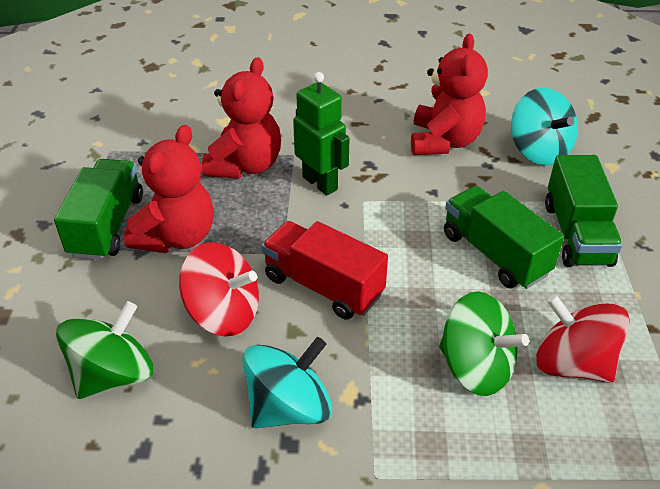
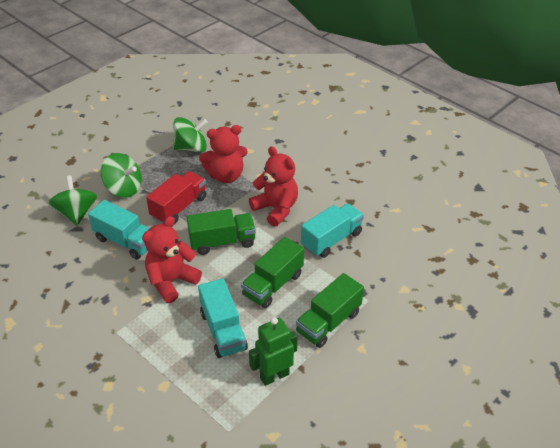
green spinning top: [56,301,153,399] [439,291,529,396] = 2 -> [48,176,97,226] [101,153,142,198] [173,117,208,153] = 3
red spinning top: [179,242,259,337] [536,294,630,383] = 2 -> none = 0
turquoise spinning top: [243,337,332,429] [511,88,578,166] = 2 -> none = 0
turquoise truck: none = 0 -> [88,200,150,260] [198,278,248,358] [301,203,364,258] = 3

